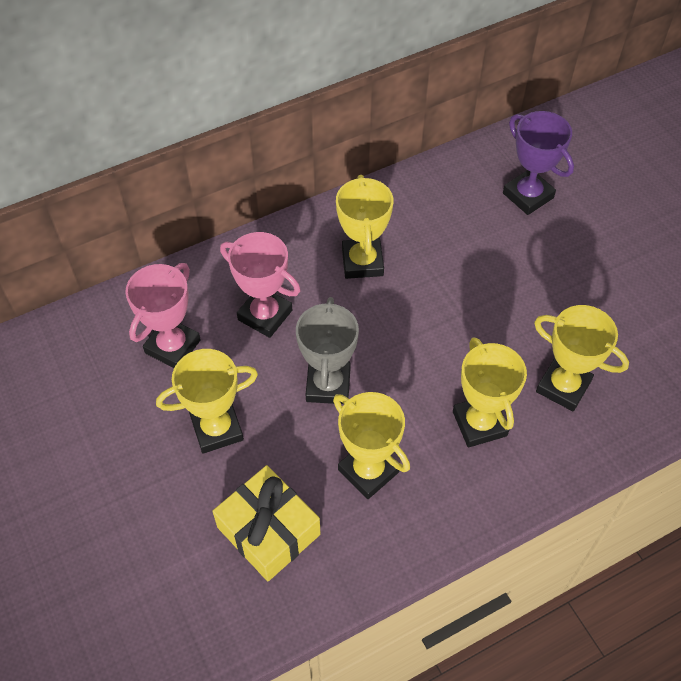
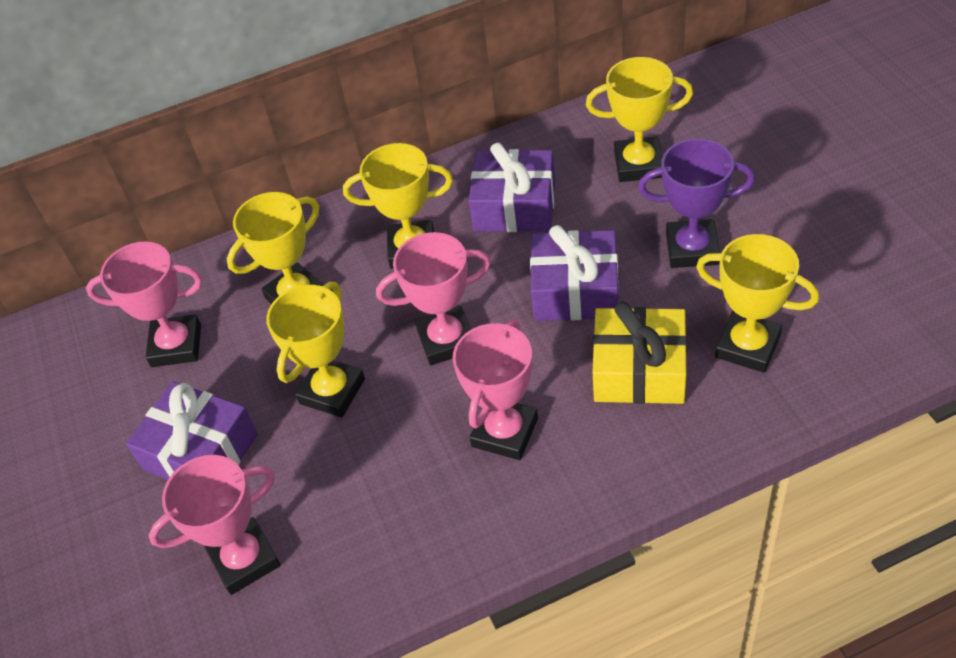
grey trophy: [296,297,359,404] = 1 -> none = 0
pink trophy: [125,263,201,368] [220,232,301,338] = 2 -> [86,241,202,367] [148,455,280,595] [376,232,491,365] [453,319,538,460] = 4
purple gift: none = 0 -> [126,381,258,480] [469,142,555,232] [530,225,618,321] = 3

